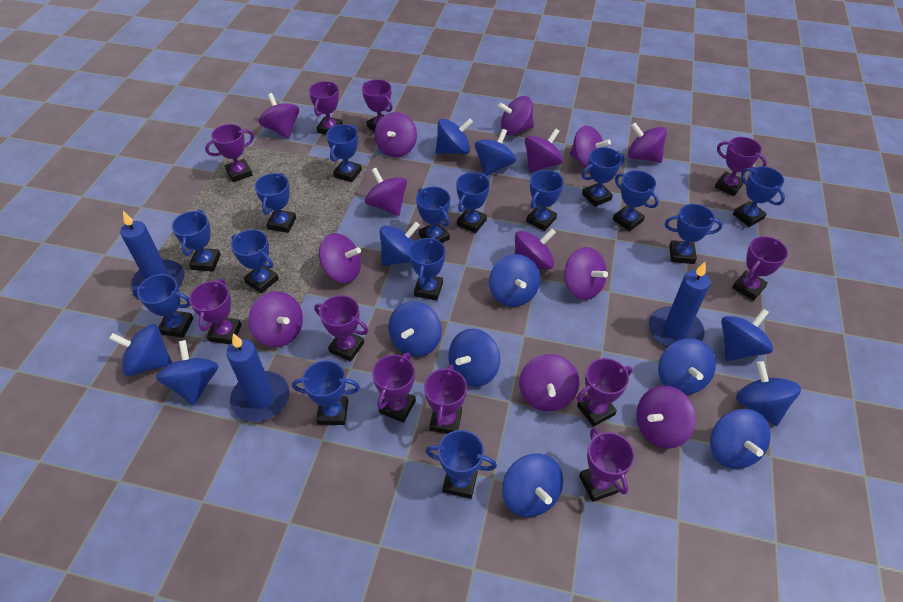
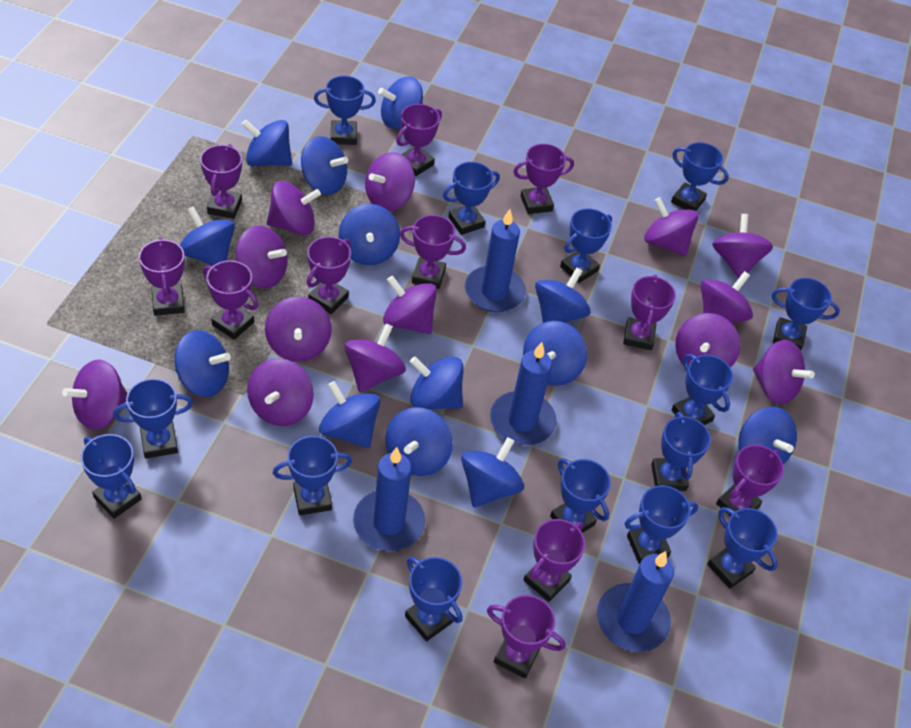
blue candle: [120,211,185,289] [226,333,290,422] [649,262,710,347] = 3 -> [353,447,425,551] [465,209,526,312] [490,342,557,445] [597,551,674,652] = 4
blue trophy: [132,274,194,338] [172,210,221,272] [231,229,279,293] [254,173,296,233] [292,360,360,425] [326,124,362,182] [409,237,445,300] [416,187,450,243] [425,430,497,499] [456,172,490,233] [526,170,564,231] [582,147,625,207] [613,170,659,231] [665,204,723,264] [733,166,785,227] = 15 -> [81,434,142,519] [113,378,193,459] [273,436,352,515] [314,76,376,145] [405,557,463,641] [443,162,500,235] [550,458,611,533] [560,208,612,283] [624,485,698,564] [651,412,711,491] [671,142,729,211] [671,354,733,425] [707,507,778,589] [772,278,840,350] = 14

